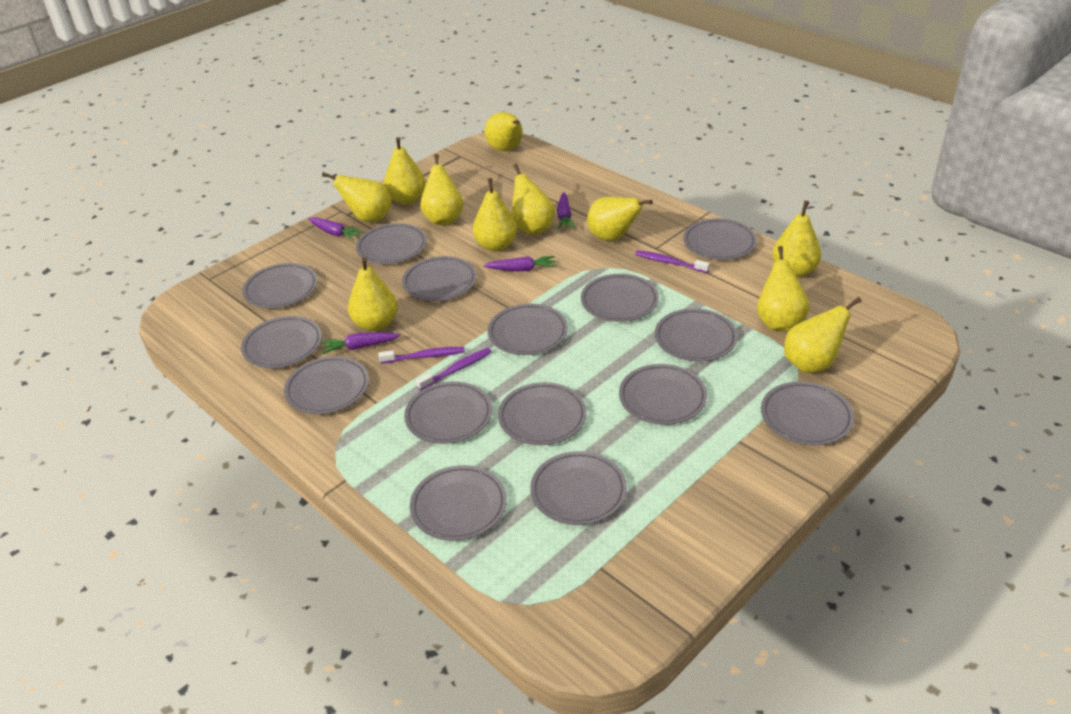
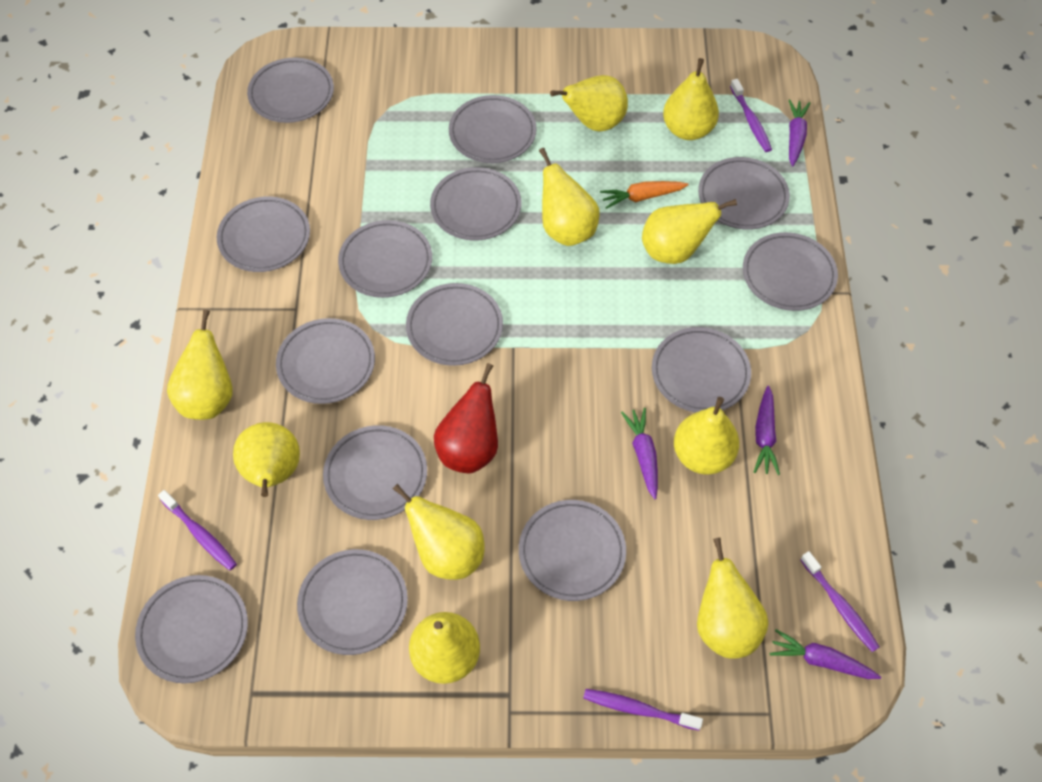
grey plate: [241,316,322,368] [242,263,318,308] [284,356,369,414] [356,223,427,264] [402,256,477,301] [404,381,492,444] [410,465,507,541] [488,304,568,355] [498,382,587,445] [530,451,627,525] [581,274,659,322] [619,364,707,425] [655,308,738,362] [683,218,757,260] [761,381,854,446] = 15 -> [135,575,248,683] [217,196,310,272] [247,58,334,123] [276,318,375,404] [297,549,408,655] [323,425,427,520] [338,220,432,298] [406,283,503,366] [430,167,521,241] [449,95,537,163] [519,500,626,601] [652,327,751,413] [698,157,790,230] [743,232,838,311] = 14
orange carrot: none = 0 -> [600,181,688,209] = 1
purple toothbrush: [379,347,465,363] [416,348,492,390] [635,250,710,273] = 3 -> [158,490,237,571] [583,689,703,731] [730,79,772,152] [800,551,879,652] = 4
red pear: none = 0 -> [434,363,498,473] = 1
yellow pear: [322,172,392,222] [348,257,398,331] [384,137,425,204] [420,154,464,225] [473,178,517,251] [484,112,522,151] [512,164,555,235] [587,197,653,241] [757,246,810,331] [772,201,821,277] [784,297,862,373] = 11 -> [167,309,233,420] [233,422,300,497] [393,484,485,580] [409,612,480,684] [539,148,600,246] [550,75,628,132] [642,199,737,264] [663,58,719,140] [674,397,739,474] [697,538,769,659] = 10

